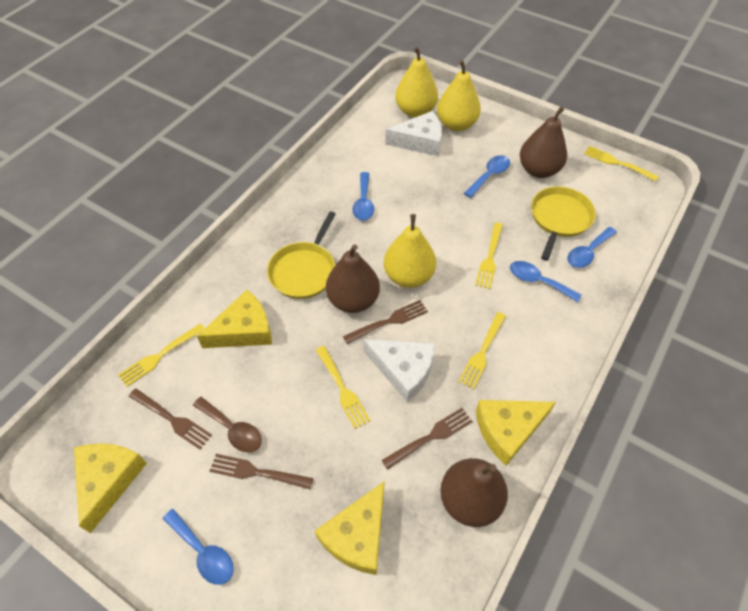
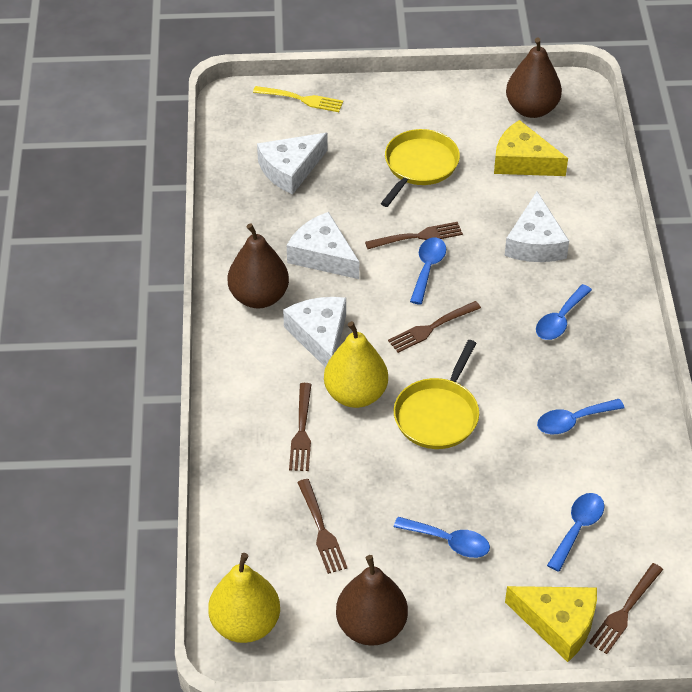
brown fork: [129,389,212,449] [210,454,313,489] [343,300,428,344] [382,408,473,470] = 4 -> [289,383,311,471] [297,479,347,574] [365,222,463,249] [388,301,481,353] [589,563,663,654] = 5
brown spoon: [193,397,262,452] = 1 -> none = 0
white cheese: [363,339,435,402] [385,111,442,156] = 2 -> [257,133,328,194] [283,297,346,368] [287,212,359,279] [505,192,569,262] = 4
yellow cheese: [74,443,147,533] [197,290,272,348] [315,481,385,575] [476,400,556,466] = 4 -> [494,120,568,176] [505,586,597,662] = 2
yellow fork: [118,324,205,387] [316,346,370,429] [458,312,506,389] [475,223,503,289] [584,146,659,182] = 5 -> [253,86,343,112] = 1
yellow pear: [384,214,436,288] [395,47,438,118] [437,60,481,131] = 3 -> [208,553,280,643] [324,321,388,408] = 2

